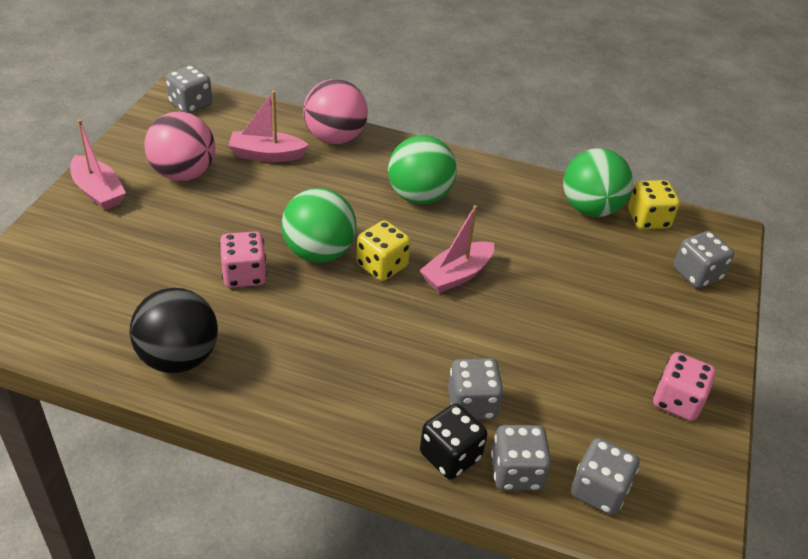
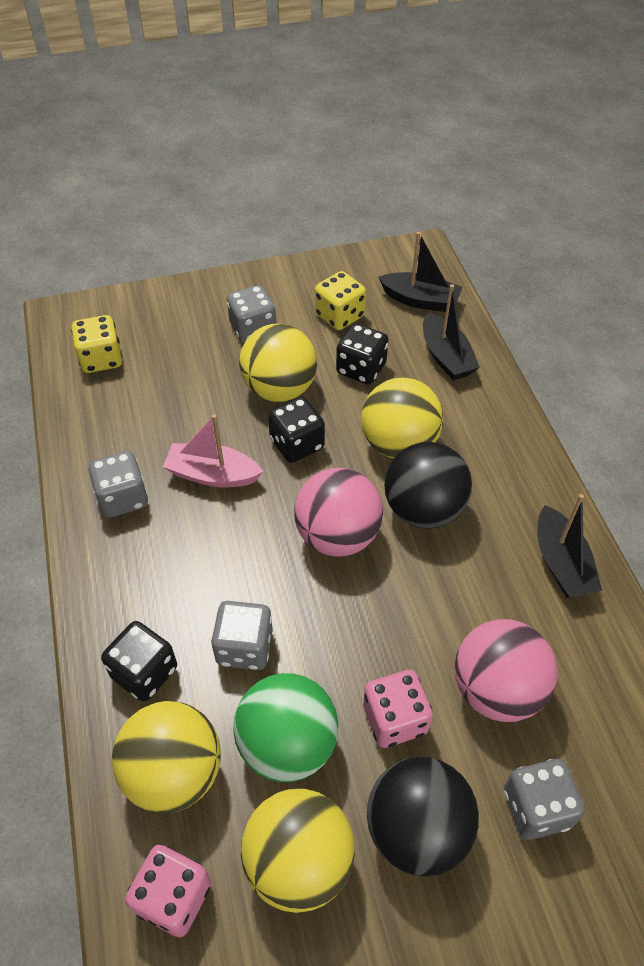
black ball: [129,288,218,373] = 1 -> [367,756,479,876] [384,442,472,529] = 2
black boat: none = 0 -> [378,232,462,312] [423,284,480,380] [538,494,602,598] = 3
black dice: [420,403,487,480] = 1 -> [101,621,177,702] [268,397,325,463] [336,323,388,384] = 3
green ball: [281,188,357,263] [388,135,457,204] [563,148,633,217] = 3 -> [233,673,338,782] = 1
grey dice: [165,65,212,113] [448,358,504,420] [491,425,551,491] [571,438,640,515] [673,231,734,288] = 5 -> [89,451,148,518] [211,601,273,670] [227,285,276,343] [504,759,585,840] = 4
pink boat: [70,119,126,210] [228,91,309,162] [419,205,494,293] = 3 -> [163,414,263,487] = 1
yellow ball: none = 0 -> [112,701,221,814] [239,324,317,402] [241,789,355,913] [361,378,444,459] = 4

